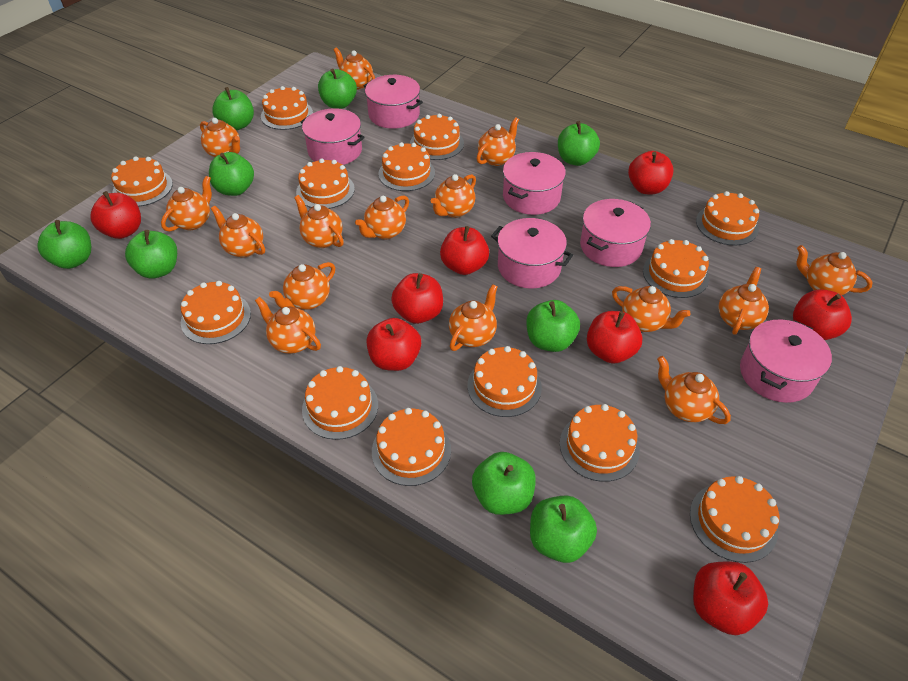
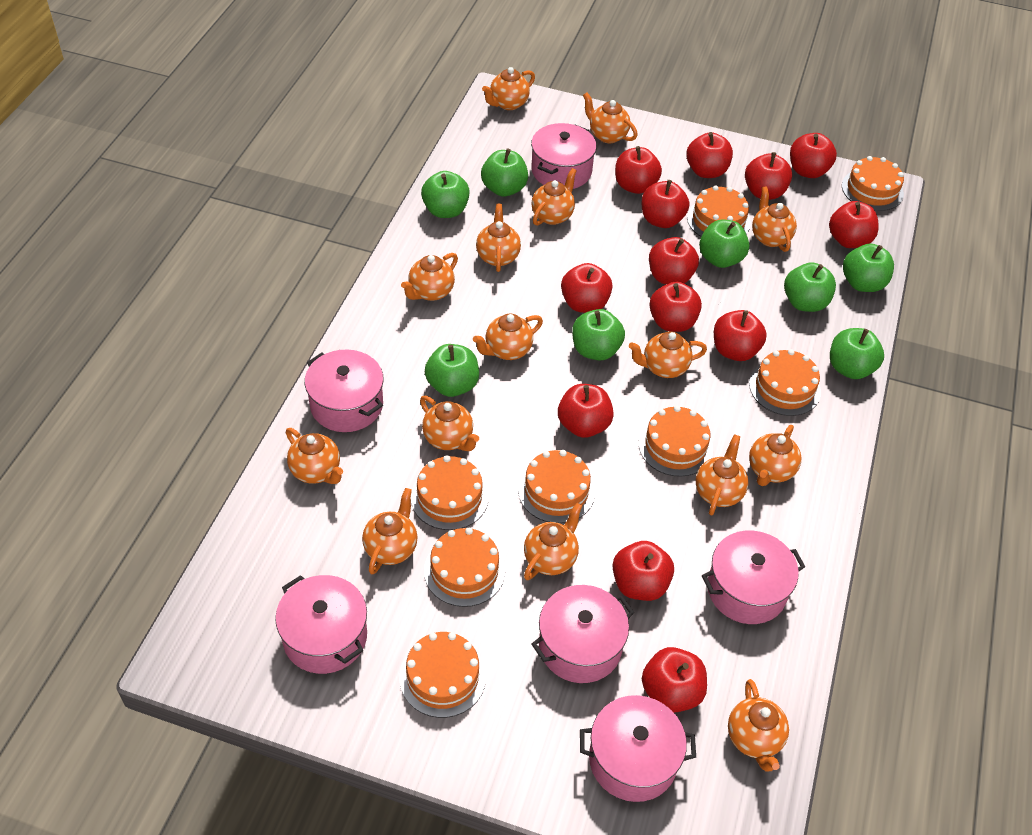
green apple: [37,220,91,269] [125,230,177,279] [209,152,254,196] [212,87,254,130] [318,68,357,109] [472,452,536,515] [526,300,580,352] [530,495,597,563] [558,121,600,166] = 9 -> [421,171,470,218] [425,344,479,397] [481,148,528,197] [572,309,625,361] [699,220,749,268] [784,262,836,312] [830,328,884,379] [843,244,894,292] = 8
orange cake: [111,156,173,207] [181,281,251,344] [261,86,313,130] [296,158,355,209] [302,366,378,440] [372,408,451,486] [378,142,435,191] [410,114,464,160] [467,346,542,417] [560,404,640,482] [643,239,709,298] [690,476,779,563] [696,191,759,246] = 13 -> [400,632,486,718] [411,455,489,530] [424,527,505,607] [518,450,595,523] [639,406,713,477] [687,185,751,237] [749,349,821,416] [842,156,904,211] = 8
red apple: [90,191,141,239] [367,318,421,371] [391,273,443,324] [440,226,489,275] [587,311,643,364] [628,151,674,195] [693,562,768,635] [793,289,852,340] = 8 -> [558,384,614,438] [561,263,613,313] [613,541,674,601] [615,146,662,194] [642,180,689,228] [642,647,707,712] [649,237,699,285] [649,282,702,332] [686,132,733,178] [714,310,767,361] [745,152,792,200] [790,133,837,178] [829,201,879,248] = 13

